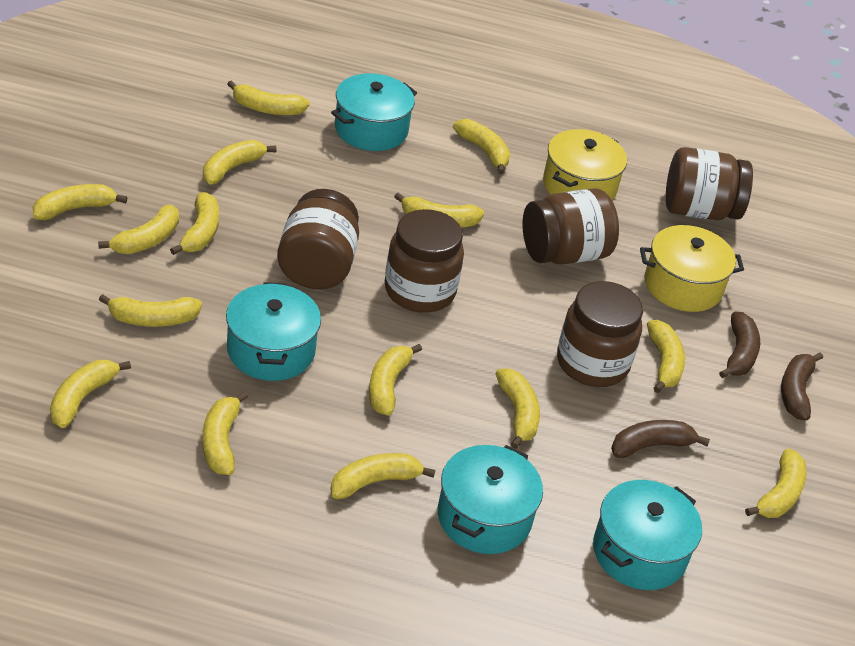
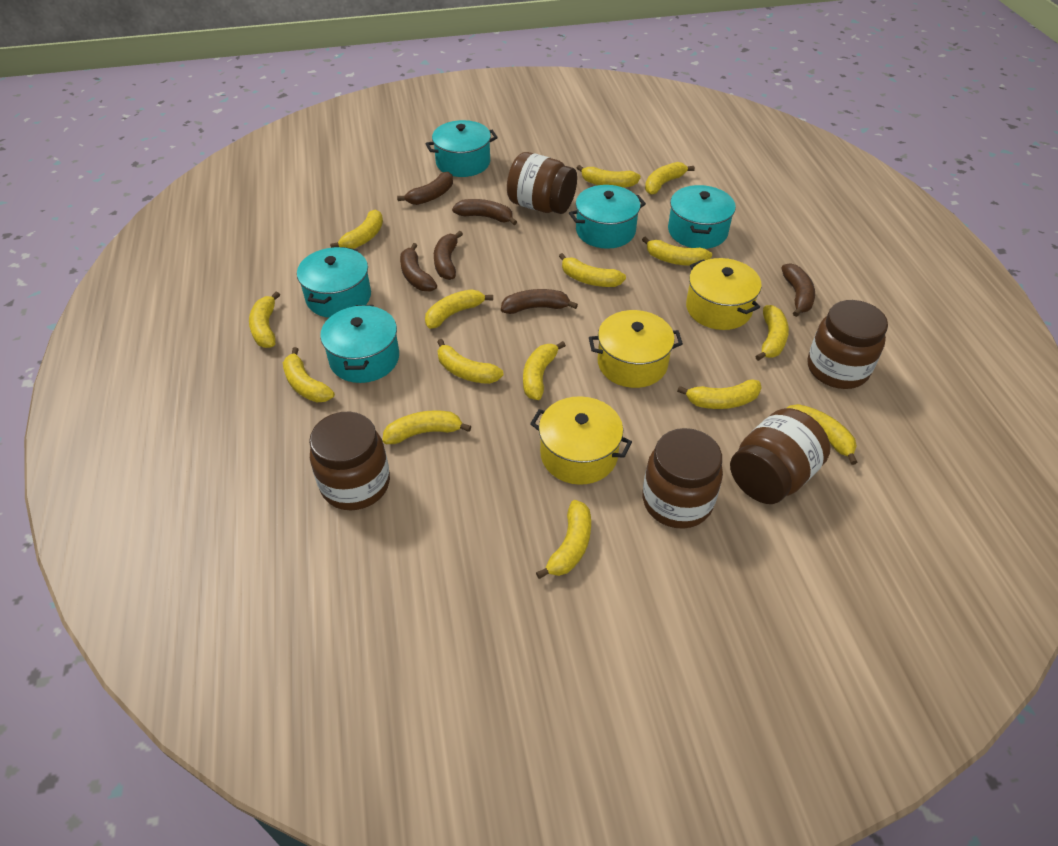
brown banana: [611,420,710,458] [719,312,760,378] [781,352,823,421] = 3 -> [397,172,453,205] [400,243,437,291] [434,231,463,280] [452,199,517,225] [501,289,578,314] [781,263,815,317] = 6
turquoise pot: [226,282,321,381] [331,73,417,151] [438,445,543,554] [593,480,702,590] = 4 -> [297,247,371,318] [320,305,399,383] [426,120,498,177] [569,185,646,249] [668,185,736,249] = 5
yellow pot: [543,129,627,200] [640,225,744,312] = 2 -> [530,396,632,485] [589,310,683,388] [686,258,762,330] = 3

